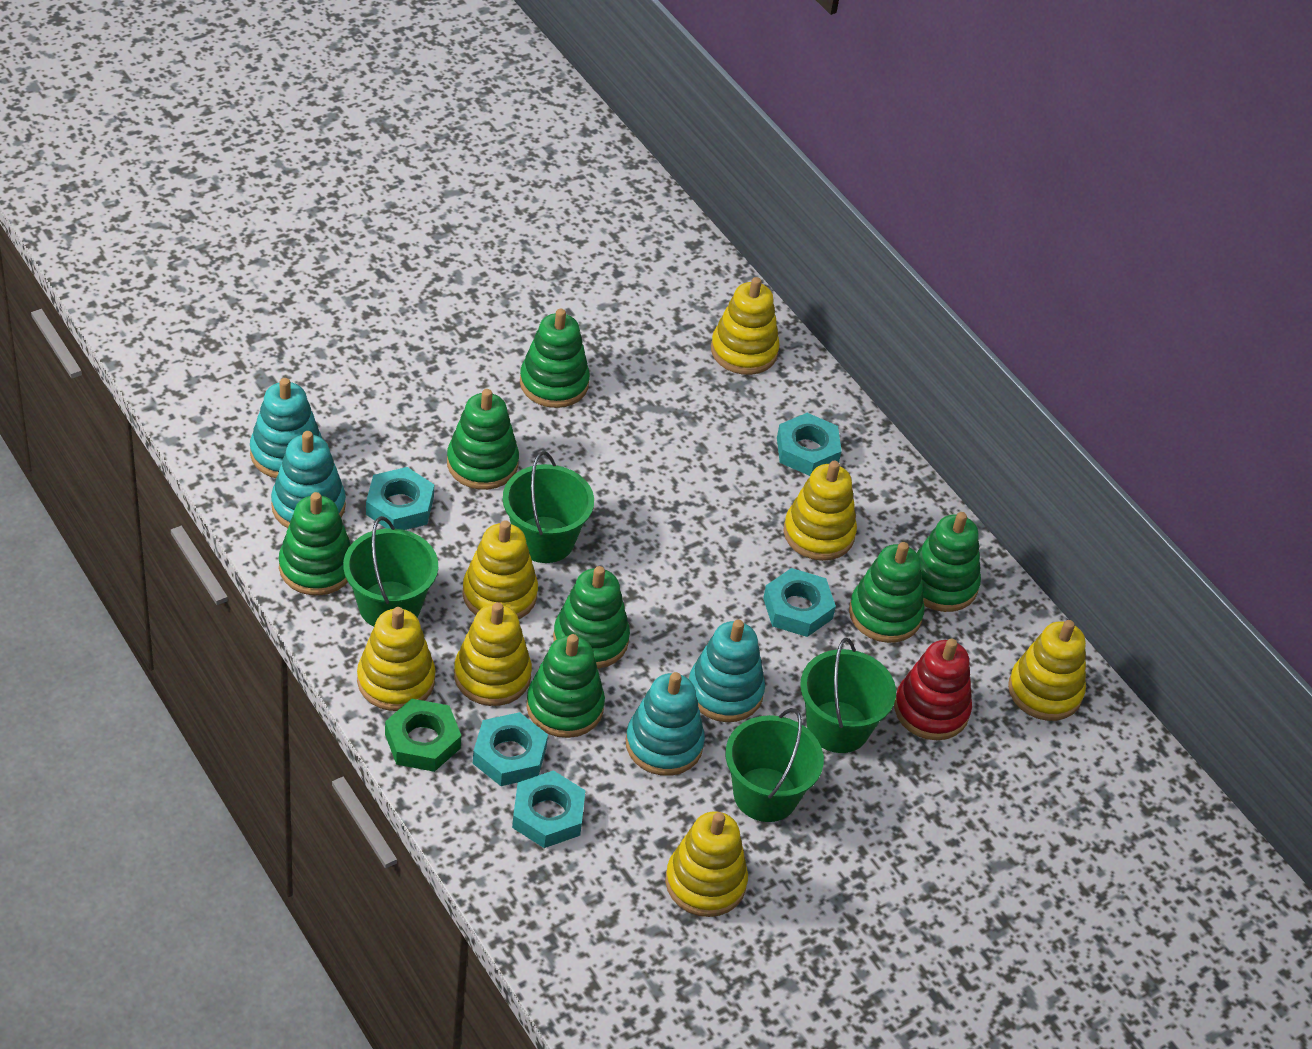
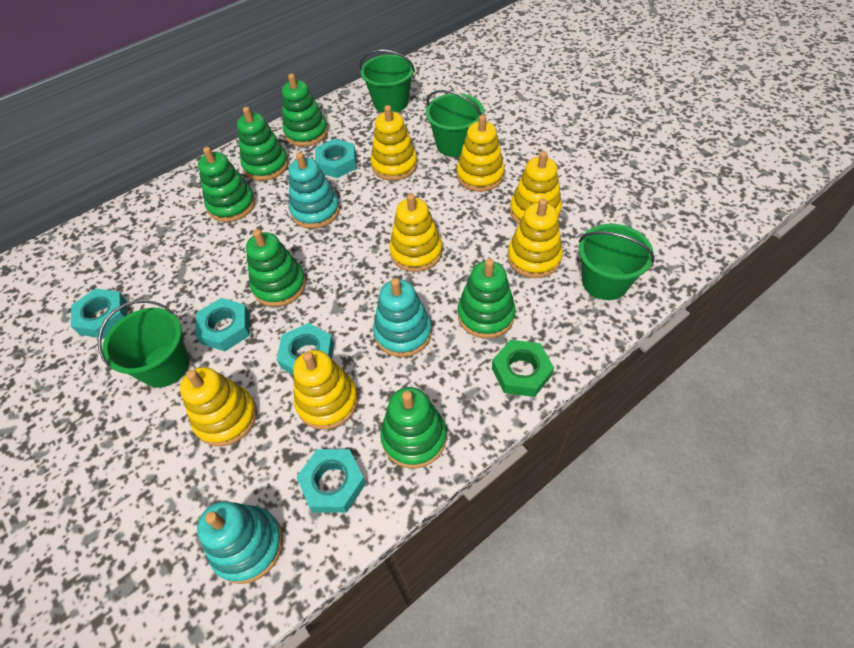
green stacking toy: [279,492,351,595] [447,389,519,490] [520,309,590,408] [526,634,605,738] [553,566,630,669] [849,542,925,643] [917,512,981,612] = 7 -> [198,147,256,222] [237,107,289,181] [246,229,306,307] [282,74,328,147] [381,387,447,469] [458,259,516,338] = 6
red stacking toy: [894,639,972,740] = 1 -> none = 0
turquoise stacking toy: [250,378,322,478] [271,431,346,528] [626,672,705,776] [689,620,765,722] = 4 -> [197,501,283,584] [289,152,340,229] [373,278,432,357] = 3

